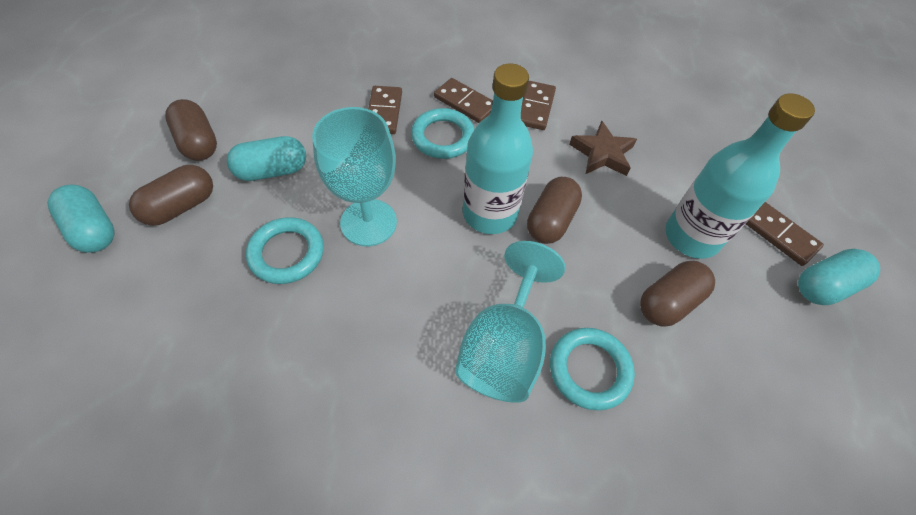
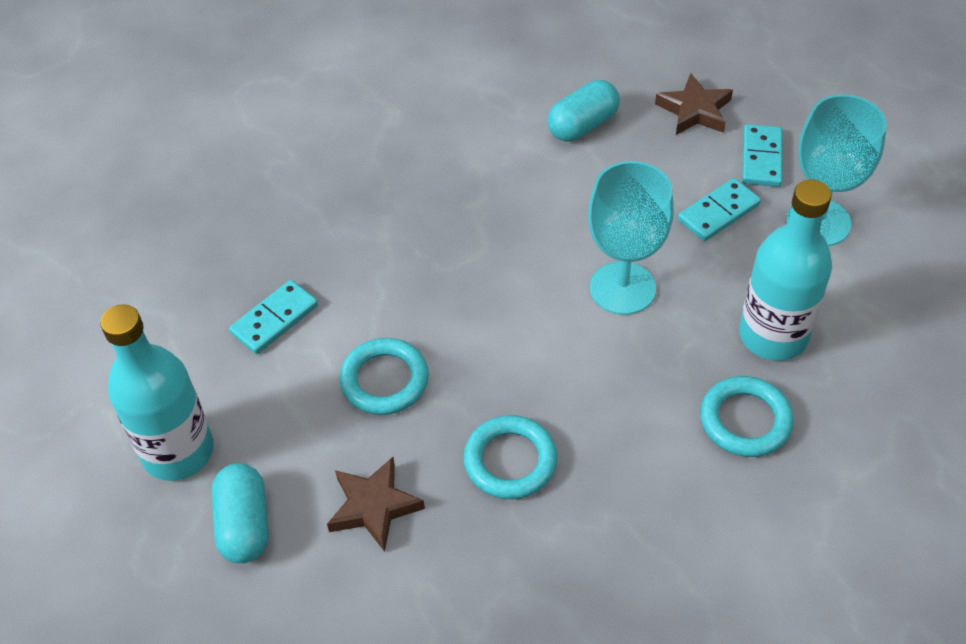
brown capsule: [129,165,213,226] [165,99,217,161] [527,177,582,244] [640,261,715,326] = 4 -> none = 0
brown domino: [368,86,402,134] [434,78,493,123] [521,81,556,130] [746,202,824,266] = 4 -> none = 0
brown star: [569,121,637,176] = 1 -> [327,457,425,552] [655,73,733,135] = 2
turquoise capsule: [47,184,115,253] [227,136,306,181] [798,249,880,305] = 3 -> [212,463,269,563] [547,80,619,141] = 2
turquoise domino: none = 0 -> [229,280,318,354] [678,178,761,241] [742,124,783,187] = 3

